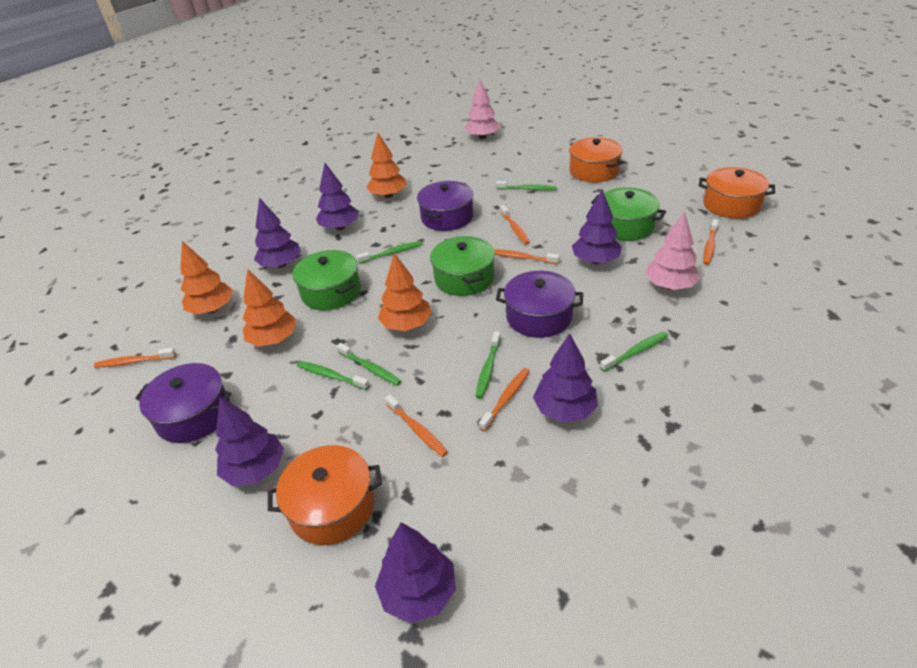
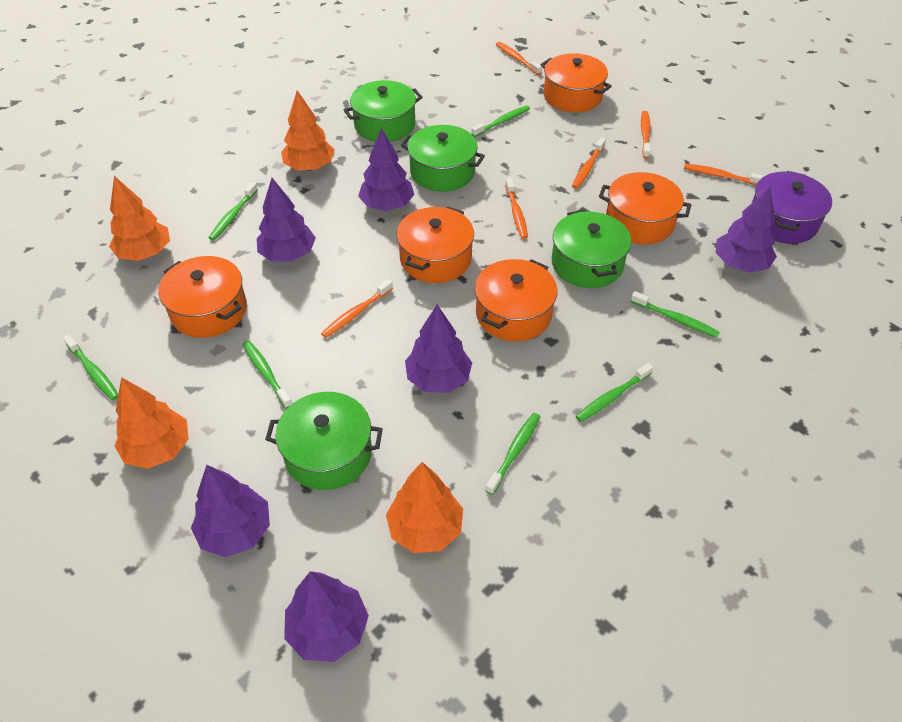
green pot: [293,250,361,310] [430,236,495,296] [591,187,666,241] = 3 -> [265,392,383,490] [344,80,423,142] [401,125,485,192] [552,210,631,288] = 4
green toothbrush: [297,361,370,390] [336,343,401,386] [356,241,423,264] [475,332,501,399] [496,181,557,190] [600,332,669,372] = 6 -> [63,335,118,400] [209,182,258,240] [243,340,292,409] [471,105,530,137] [485,413,541,495] [576,363,654,422] [631,291,720,338] = 7
orange pot: [268,445,382,545] [569,137,623,182] [699,167,775,219] = 3 -> [158,256,247,338] [397,206,474,283] [475,259,557,341] [541,53,612,113] [599,172,691,244] = 5
pink tree: [465,79,500,139] [645,211,701,290] = 2 -> none = 0
purple pot: [135,363,231,443] [417,181,473,231] [496,271,583,338] = 3 -> [752,171,832,244] = 1

